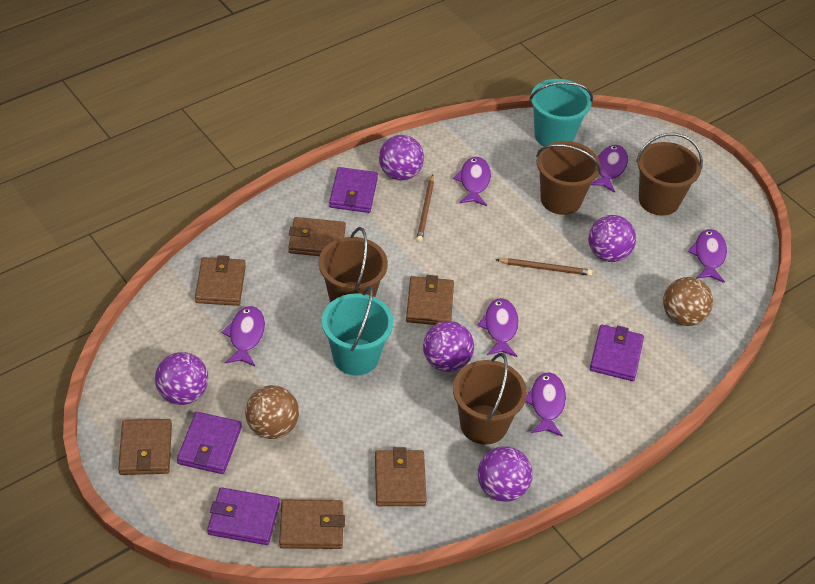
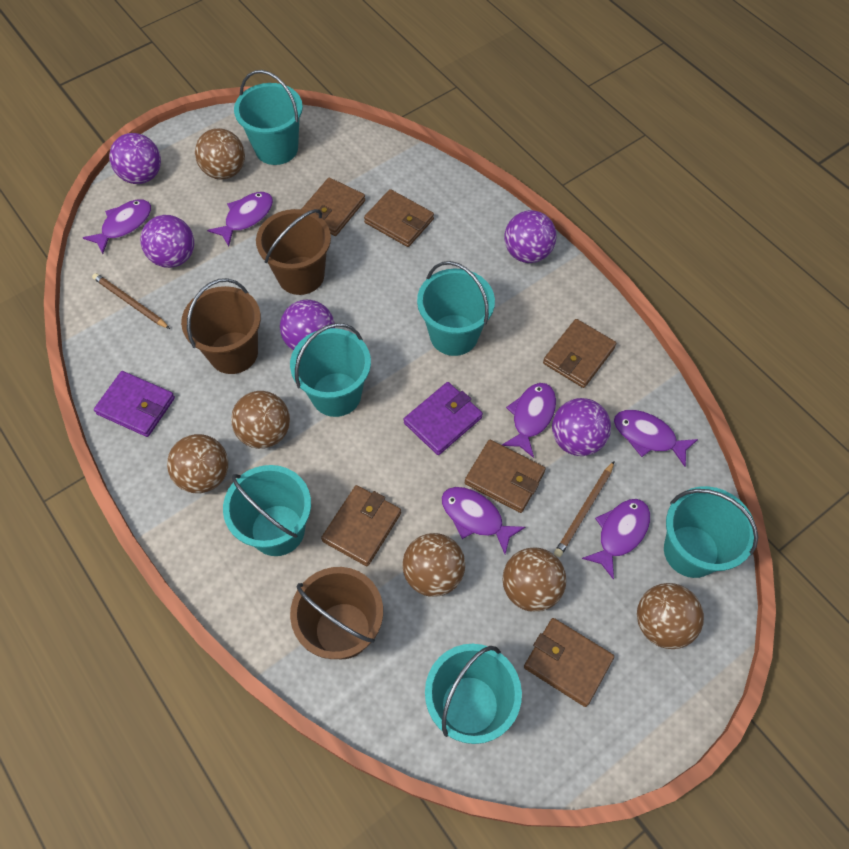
brown ball: [245,385,299,439] [663,277,713,326] = 2 -> [167,434,228,493] [195,128,245,180] [231,391,290,449] [402,533,465,597] [503,547,566,612] [637,583,704,649] = 6
brown bucket: [319,227,388,303] [453,353,527,445] [536,141,601,215] [636,133,703,216] = 4 -> [181,278,261,374] [256,209,331,295] [290,567,383,659] = 3
purple wallet: [177,412,242,474] [207,488,280,545] [329,167,378,213] [590,324,644,381] = 4 -> [94,371,175,437] [404,382,483,455] = 2
turquoise bucket: [322,286,393,375] [529,79,593,147] = 2 -> [223,465,311,556] [234,70,303,165] [290,323,371,417] [417,261,495,356] [425,644,522,744] [664,486,758,578] = 6

